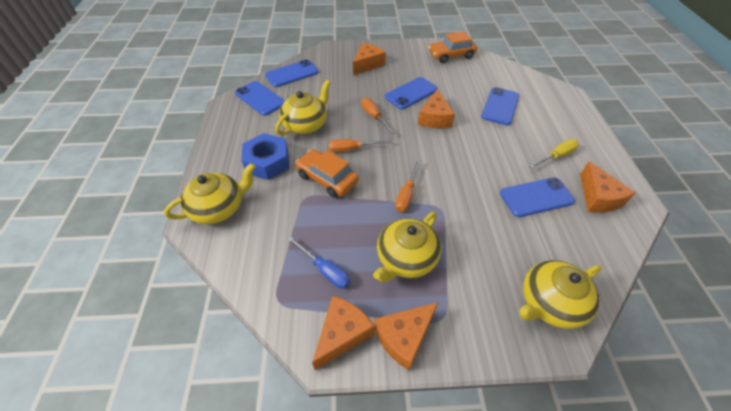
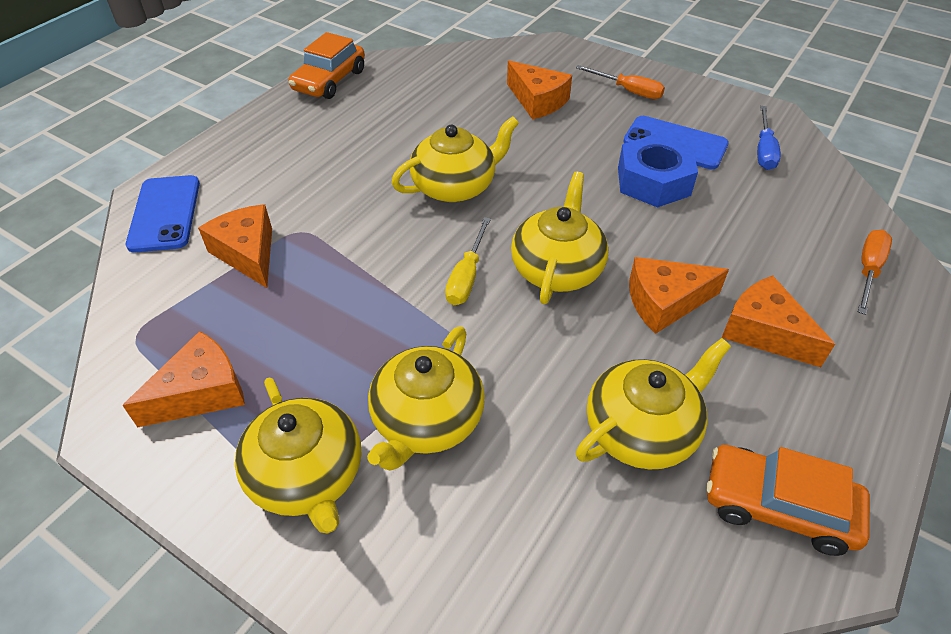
blue phone: [235,81,285,116] [265,59,318,87] [385,77,438,109] [481,87,519,125] [500,177,575,217] = 5 -> [126,175,200,252] [623,116,729,169] = 2
orange screwdriver: [329,139,392,152] [361,98,395,135] [395,160,421,212] = 3 -> [576,65,665,99] [858,230,892,315] = 2
yellow teapot: [164,163,256,224] [275,80,331,135] [373,212,441,283] [520,260,602,329] = 4 -> [235,378,361,534] [367,326,485,470] [391,116,519,202] [511,172,609,304] [576,338,731,470] = 5

